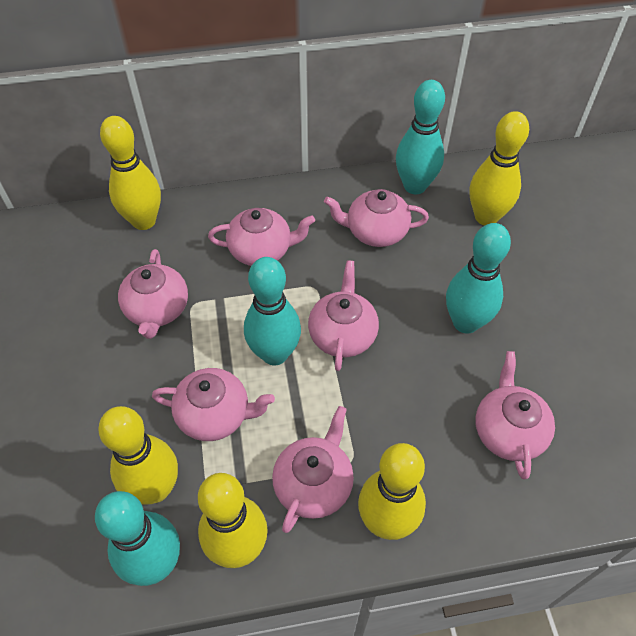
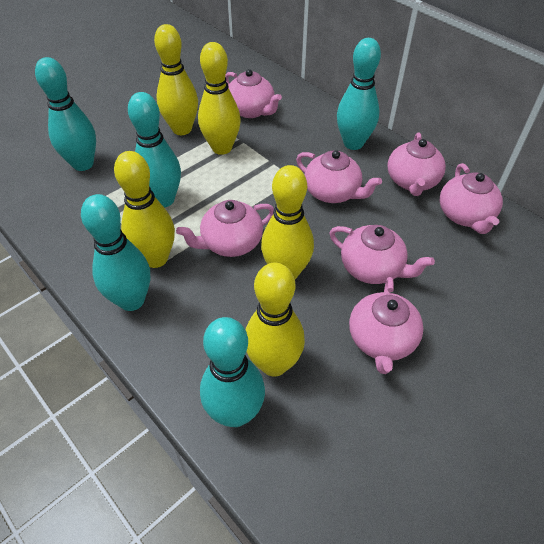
turquoise bowling pin: [95,491,180,586] [244,257,301,365] [396,80,445,194] [446,223,511,334] = 4 -> [35,57,96,171] [81,194,150,311] [128,92,181,207] [200,317,265,427] [337,38,381,150] = 5

